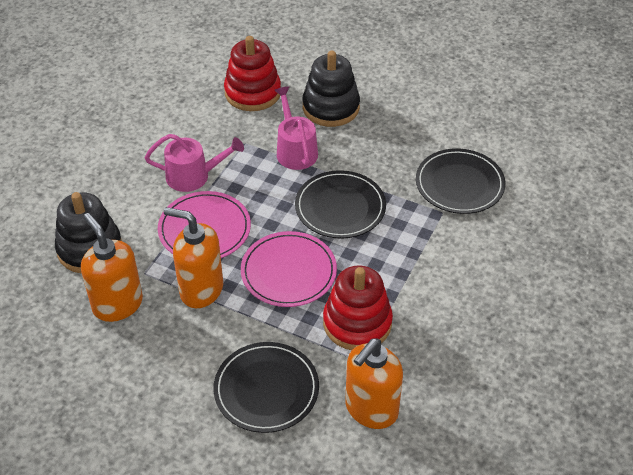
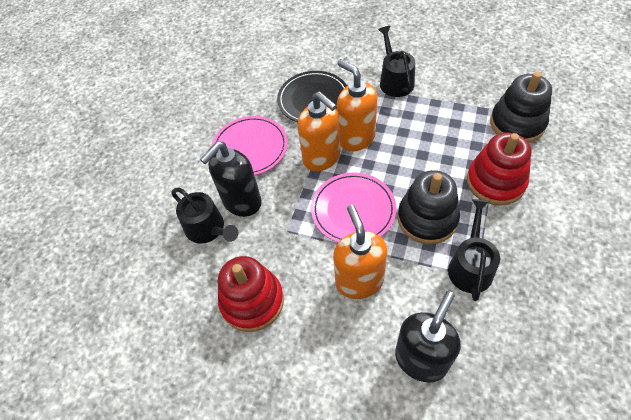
black plate: [213,342,319,433] [295,170,386,239] [416,149,506,214] = 3 -> [277,71,347,122] = 1
black soap dispenser: none = 0 -> [200,141,262,217] [395,291,461,382] = 2
black watering can: none = 0 -> [171,188,238,244] [378,26,415,97] [448,199,500,301] = 3
pink watering can: [145,134,244,192] [275,86,318,170] = 2 -> none = 0

